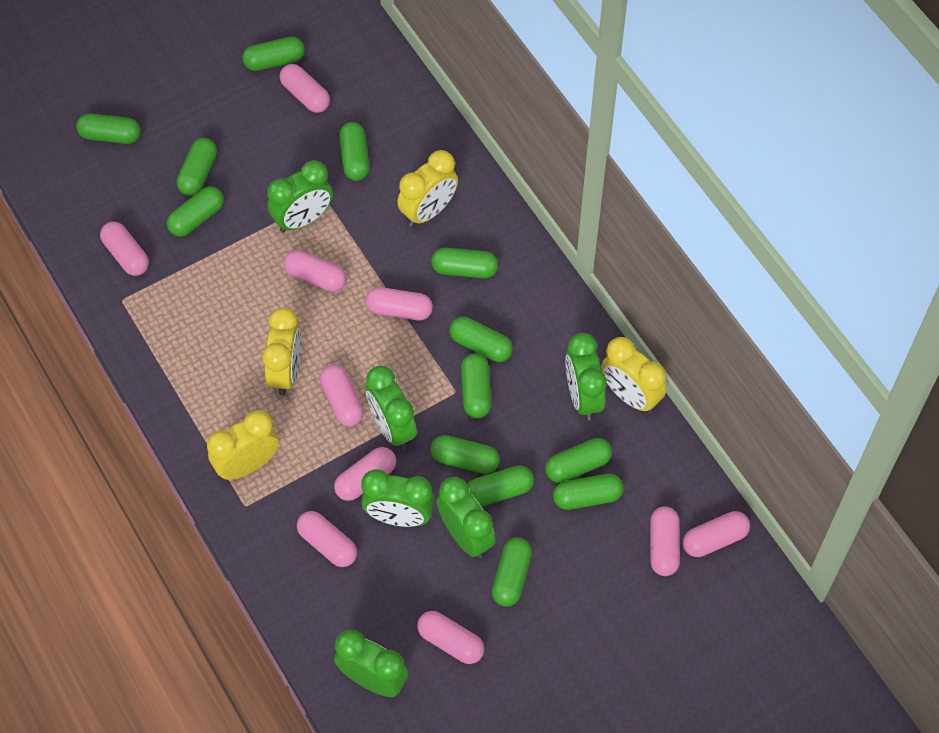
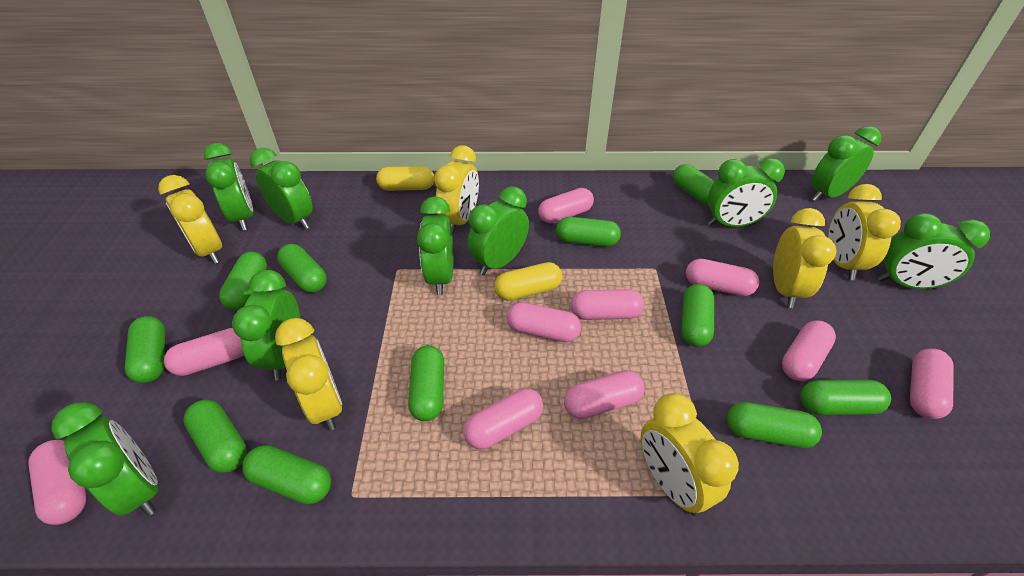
green capsule: [76,113,141,144] [167,186,224,237] [177,138,217,196] [242,37,305,71] [339,122,369,181] [430,435,500,474] [431,248,498,278] [449,317,513,362] [461,353,491,418] [467,465,534,506] [492,537,532,607] [545,438,612,483] [553,474,624,510] = 13 -> [125,316,165,383] [184,400,247,473] [219,252,267,310] [242,445,331,504] [277,244,327,293] [408,345,444,421] [556,217,621,247] [673,164,715,205] [681,284,714,347] [727,402,822,448] [800,379,891,415] = 11
green clock: [267,160,333,232] [334,630,408,697] [361,469,435,527] [366,366,417,450] [437,477,495,558] [565,333,607,420] = 6 -> [51,402,158,516] [204,143,253,231] [232,270,301,380] [250,148,313,229] [417,196,453,295] [467,186,529,275] [708,158,785,227] [812,126,881,201] [878,213,990,290] = 9
yellow capsule: none = 0 -> [376,166,434,191] [494,262,562,300] = 2
yellow clock: [207,410,279,480] [262,307,301,396] [397,150,458,227] [601,337,666,413] = 4 -> [158,175,222,264] [275,318,342,431] [434,145,479,234] [641,393,739,516] [773,208,837,308] [828,184,901,280] = 6

